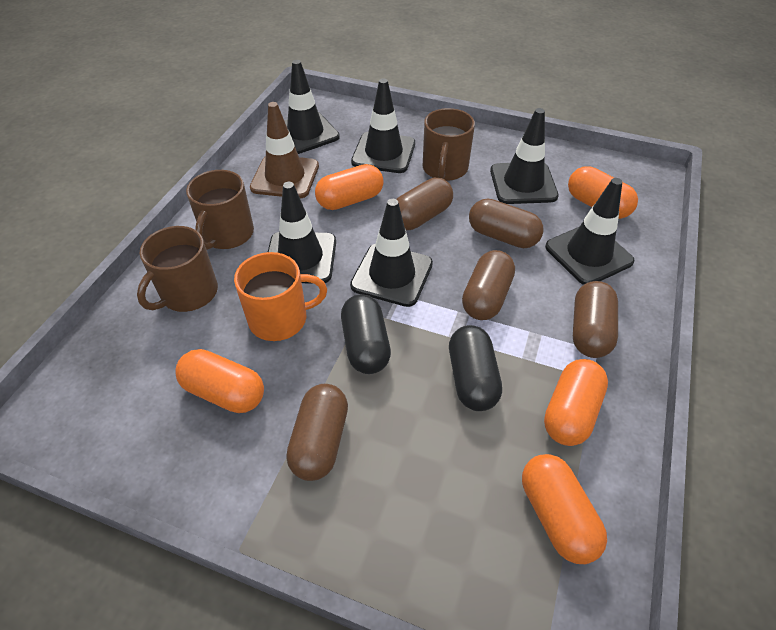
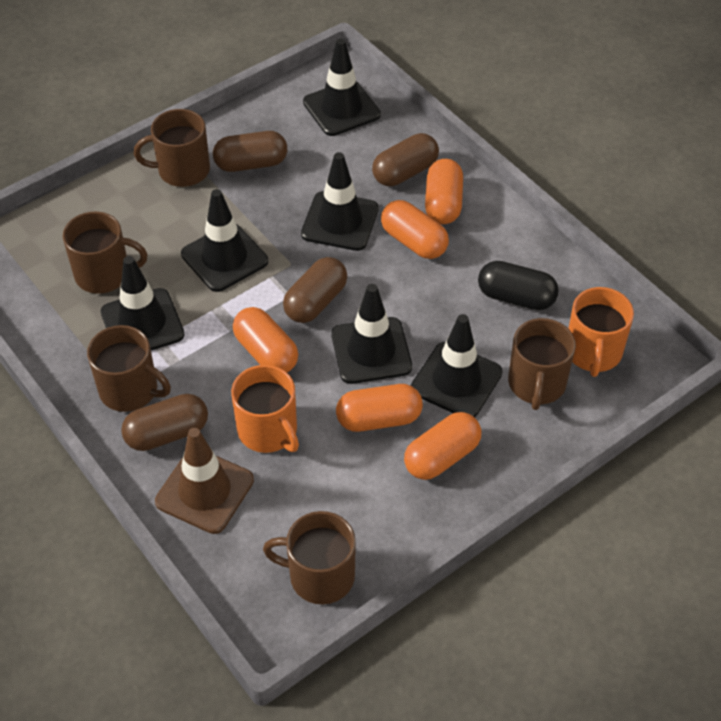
black capsule: [341,294,391,374] [449,325,502,411] = 2 -> [478,261,559,310] = 1
brown capsule: [286,384,348,481] [396,178,453,230] [462,250,515,320] [469,198,544,248] [573,281,618,358] = 5 -> [121,394,208,451] [213,131,287,172] [283,257,347,323] [372,133,439,186] = 4
brown mug: [137,226,218,312] [186,170,254,250] [423,108,475,181] = 3 -> [63,211,148,294] [87,325,171,412] [134,109,210,187] [263,511,356,604] [508,318,576,410] = 5
orange mug: [234,252,327,341] = 1 -> [231,365,299,453] [568,287,634,377] = 2

